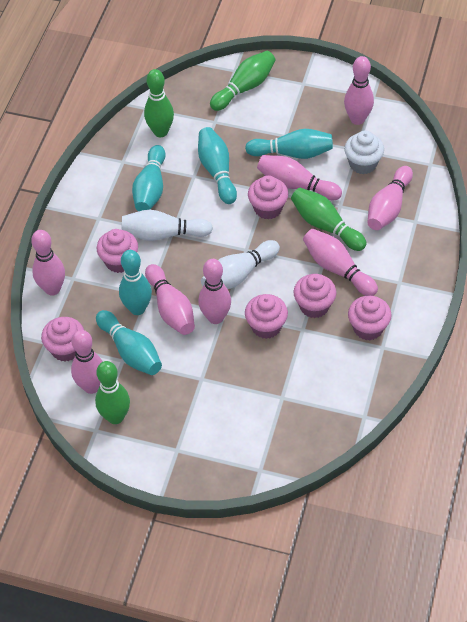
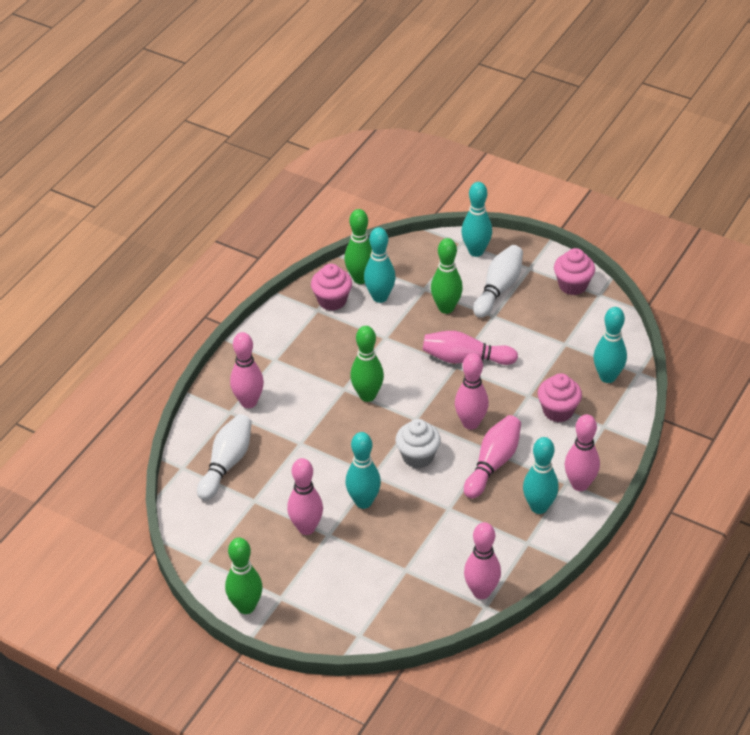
pink bowling pin: [31,230,65,296] [71,330,103,394] [145,264,195,335] [198,259,231,324] [257,155,342,200] [303,229,378,296] [344,56,374,125] [367,166,413,230] = 8 -> [230,332,264,408] [287,458,323,535] [423,331,518,365] [455,353,489,430] [464,415,521,499] [464,522,501,599] [565,414,600,491] = 7
pink cupcake: [41,317,84,362] [97,229,138,273] [245,294,288,339] [248,175,288,219] [294,274,336,318] [348,296,392,340] = 6 -> [311,264,352,311] [538,373,582,422] [554,248,595,295] = 3

